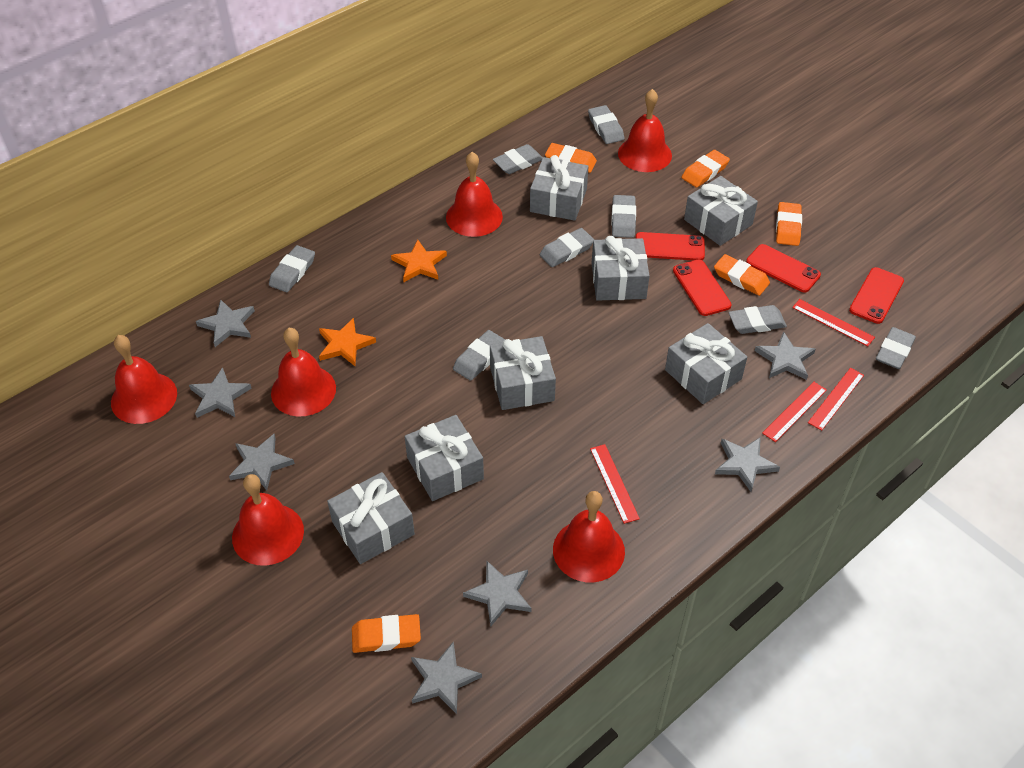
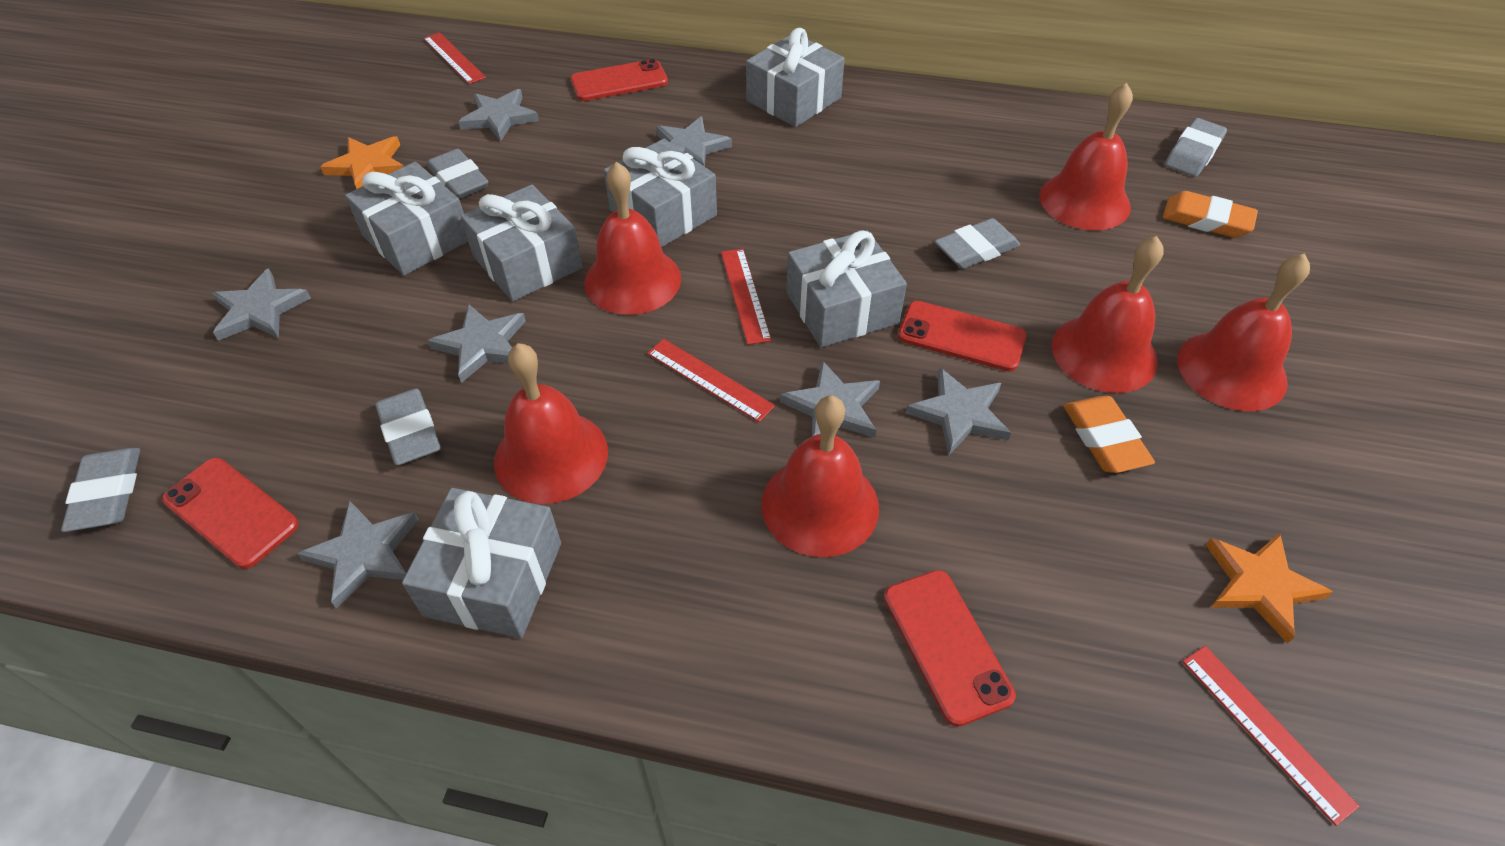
grey eraser: [269,245,315,292] [453,330,506,381] [493,144,543,174] [540,228,594,267] [588,105,624,144] [611,195,636,238] [729,305,787,334] [876,327,916,369] = 8 -> [61,448,140,532] [375,388,441,466] [427,149,488,199] [935,218,1020,269] [1165,118,1227,177] = 5
grey gift: [327,472,415,564] [405,415,484,501] [490,336,556,410] [530,155,589,221] [592,236,650,301] [665,323,747,404] [684,176,758,246] = 7 -> [345,162,468,275] [402,488,561,638] [461,185,583,302] [604,139,717,247] [746,28,845,127] [786,230,907,348] = 6
orange eraser: [352,614,421,653] [545,143,597,173] [682,150,730,188] [714,254,770,296] [776,202,802,246] = 5 -> [1064,396,1155,473] [1163,191,1258,238] = 2

